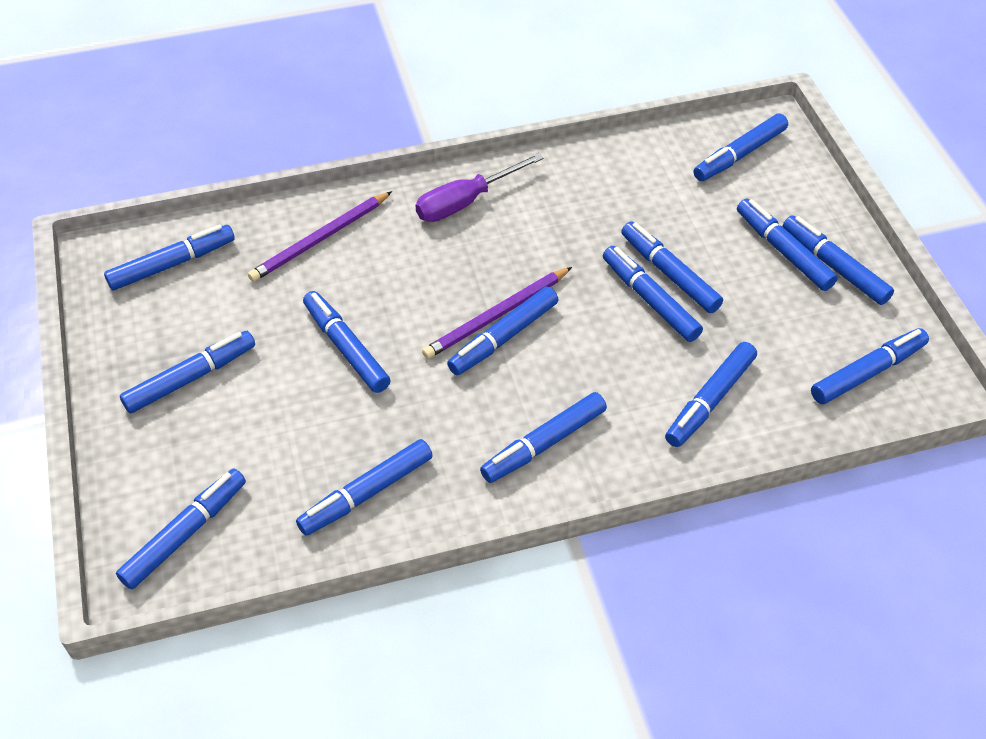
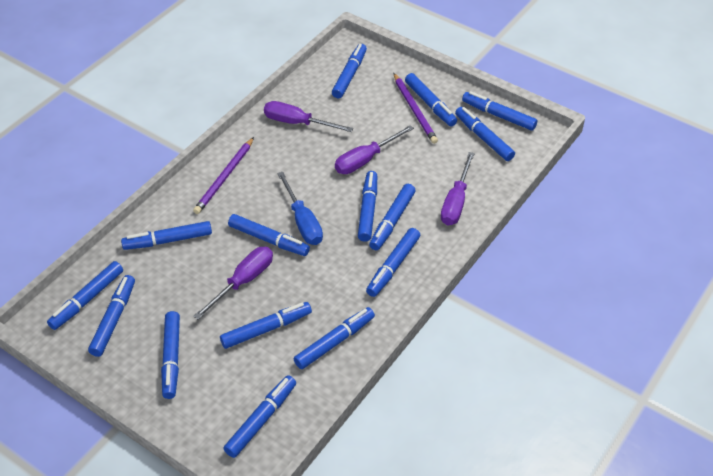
blue marker: [104,224,235,290] [116,468,246,589] [120,331,255,414] [296,439,433,536] [303,291,390,393] [447,286,558,375] [480,392,607,483] [603,246,703,342] [621,222,723,313] [665,342,757,447] [694,113,788,181] [737,198,838,291] [782,215,894,305] [811,328,929,404] = 14 -> [47,261,123,330] [88,275,135,357] [121,221,212,250] [161,311,180,399] [220,302,312,349] [223,375,296,458] [228,214,310,256] [294,307,375,369] [332,44,367,98] [358,171,377,242] [366,228,420,297] [369,184,416,250] [405,73,457,127] [455,107,515,161] [462,91,538,131] = 15
blue screwdriver: none = 0 -> [277,172,323,245] = 1
purple screwdriver: [415,153,544,222] = 1 -> [193,247,273,320] [264,101,353,132] [335,125,414,174] [441,152,475,225] = 4

